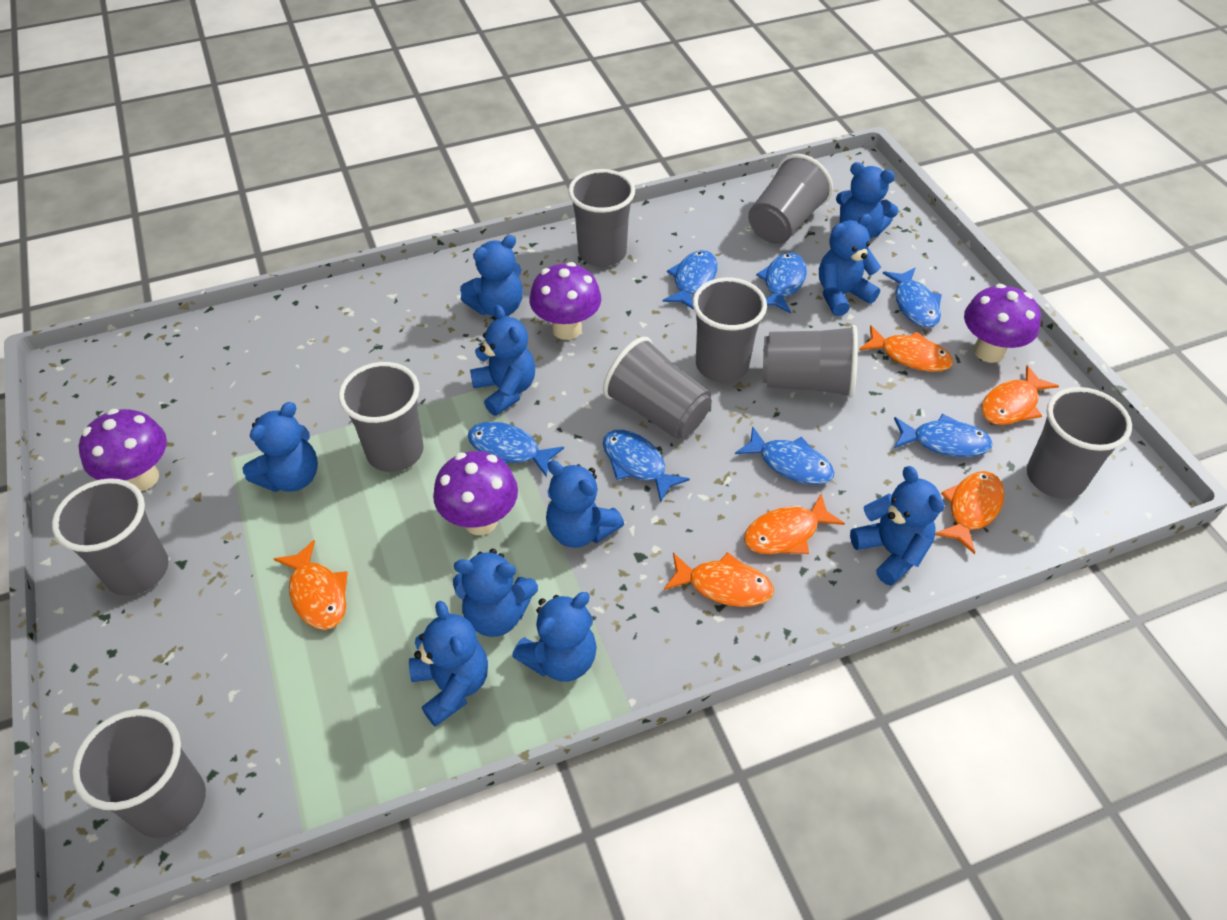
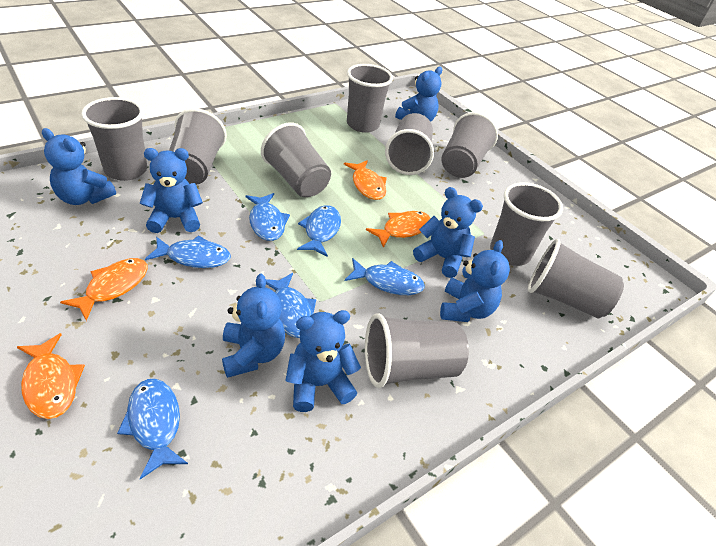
blue fish: [468,422,564,478] [603,430,690,503] [662,250,718,310] [735,426,834,485] [756,253,807,314] [882,268,942,328] [894,414,993,458] = 7 -> [117,379,188,479] [145,235,231,268] [245,193,290,241] [266,273,316,338] [297,205,341,257] [345,258,425,295] = 6
blue teddy bear: [243,402,318,492] [409,601,488,727] [453,549,538,637] [460,235,523,317] [470,305,535,416] [512,592,597,682] [546,460,624,548] [819,214,881,316] [836,162,899,238] [850,466,944,586] = 10 -> [42,128,116,205] [140,148,203,233] [222,274,285,378] [285,310,361,412] [395,66,442,122] [413,187,483,278] [440,240,510,322] = 7
orange fish: [274,540,348,630] [664,552,774,607] [744,493,845,554] [859,325,953,372] [935,471,1004,554] [981,365,1059,425] = 6 -> [17,333,85,419] [60,258,148,321] [344,160,387,200] [366,211,431,248] = 4
purple mushroom: [79,409,167,491] [433,451,518,535] [529,262,601,340] [964,284,1041,363] = 4 -> none = 0

